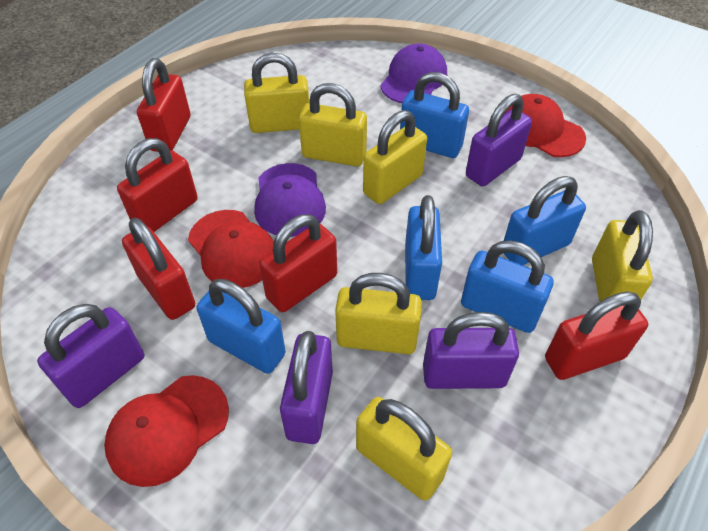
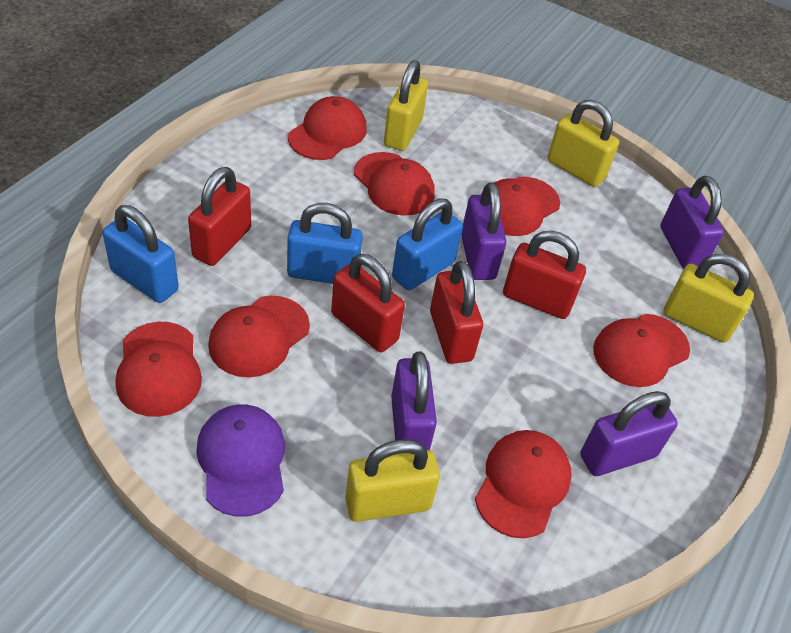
blue padlock: [197,279,286,374] [400,72,469,158] [405,195,442,300] [461,240,554,333] [503,176,586,265] = 5 -> [103,205,179,303] [287,203,363,284] [392,198,463,290] = 3
purple cap: [254,163,326,237] [380,44,447,103] = 2 -> [196,404,285,517] = 1
red cap: [104,375,229,487] [188,210,274,288] [505,94,586,157] = 3 -> [116,322,202,417] [208,296,310,377] [288,96,367,160] [354,152,435,216] [475,430,572,538] [481,177,560,236] [593,314,690,387] = 7
red padlock: [117,138,198,232] [122,218,195,320] [137,58,191,152] [259,214,337,312] [545,291,648,380] = 5 -> [188,167,251,266] [331,254,405,352] [430,261,483,364] [503,231,586,319] = 4
yellow padlock: [244,53,309,133] [299,83,367,166] [335,273,422,354] [356,397,452,501] [363,110,427,204] [592,210,653,302] = 6 -> [345,439,440,522] [384,60,428,151] [547,100,619,187] [663,254,754,342] = 4

